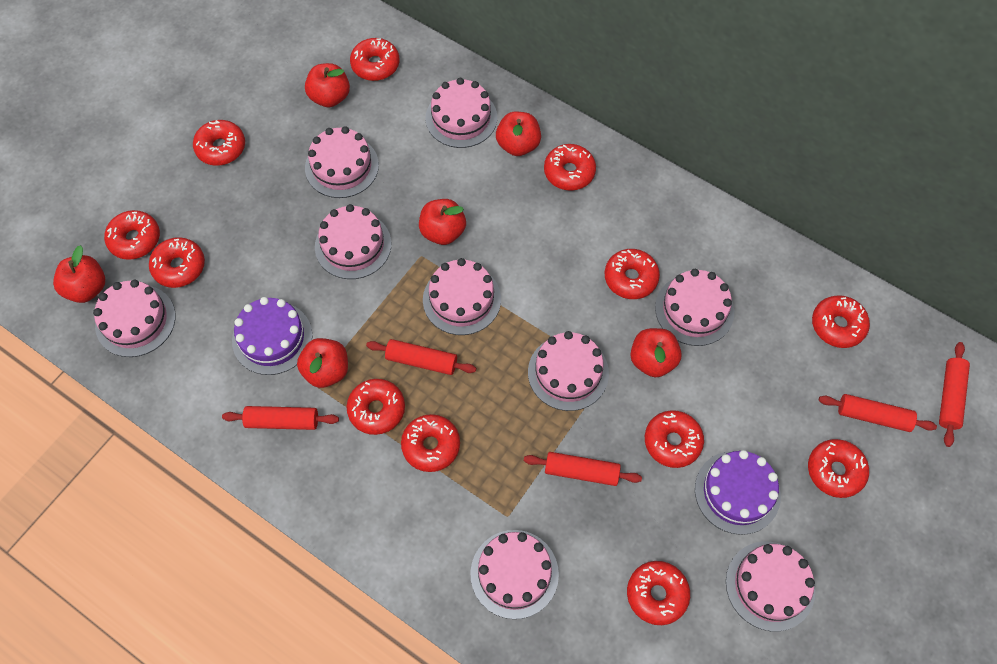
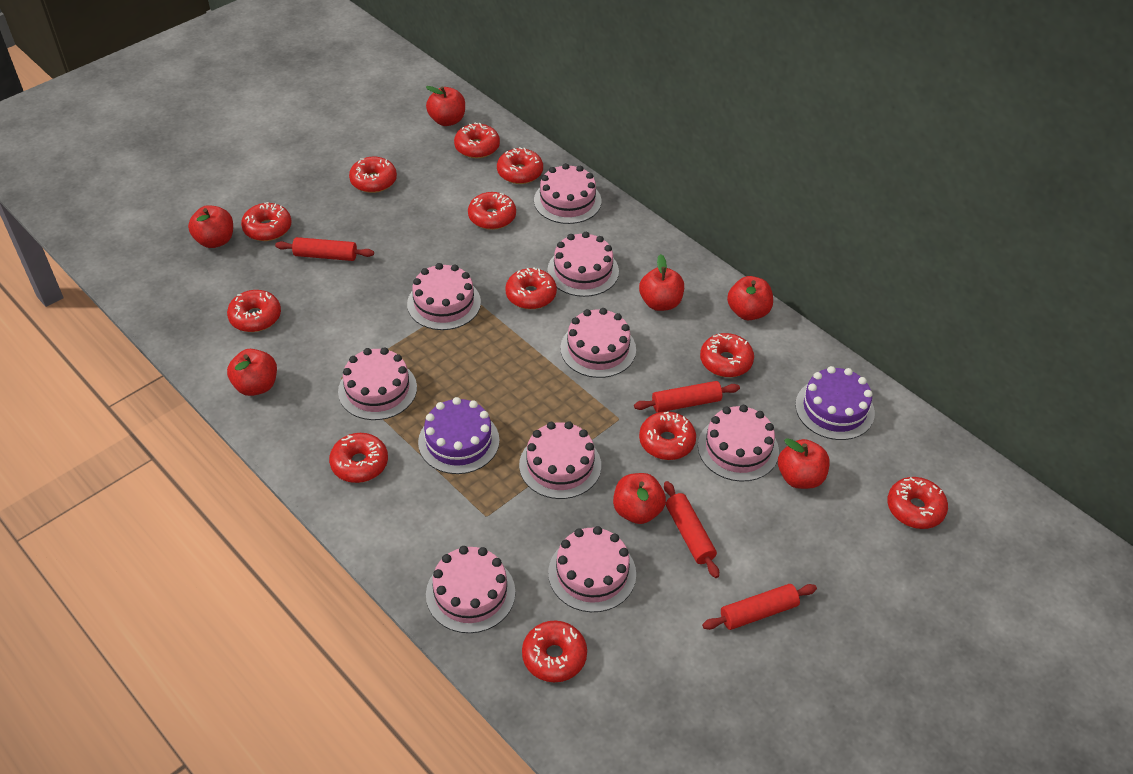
red apple: [53,245,105,303] [297,338,348,388] [305,63,350,108] [419,199,466,245] [496,112,541,156] [630,328,682,377] = 6 -> [188,205,233,248] [227,349,277,396] [426,86,465,126] [613,473,666,524] [639,254,684,311] [727,276,773,320] [778,438,830,489] = 7
red rolling pin: [222,406,339,430] [366,339,476,375] [524,452,642,486] [819,394,937,432] [939,342,970,447] = 5 -> [275,237,374,261] [634,381,740,413] [664,481,719,578] [702,584,817,630] = 4

